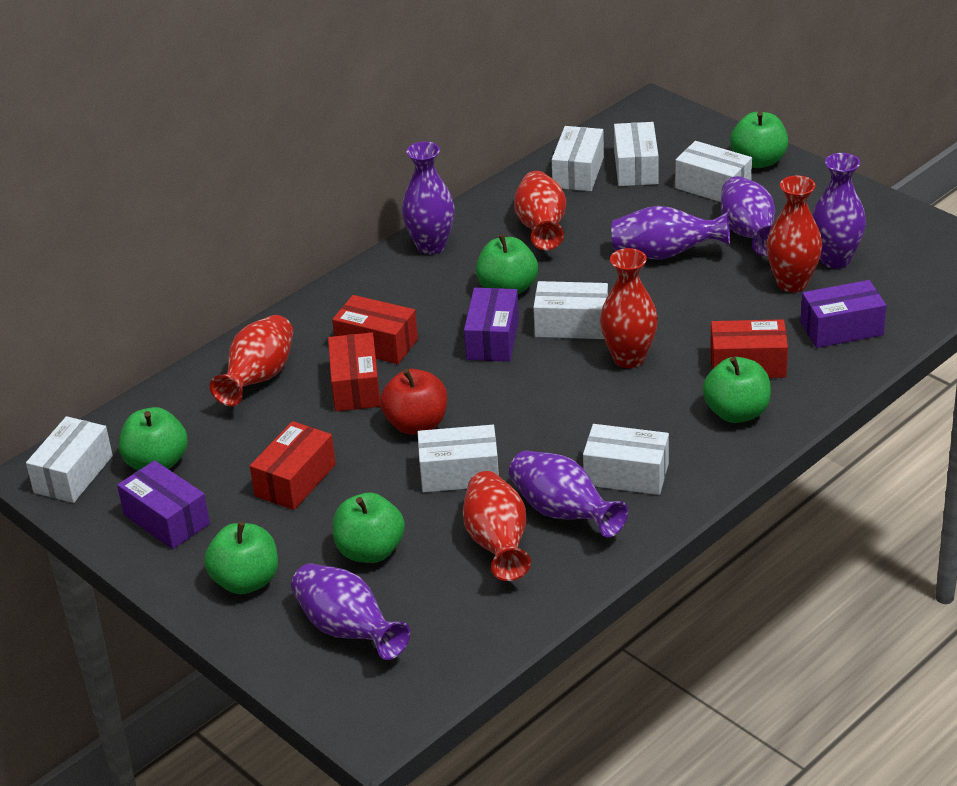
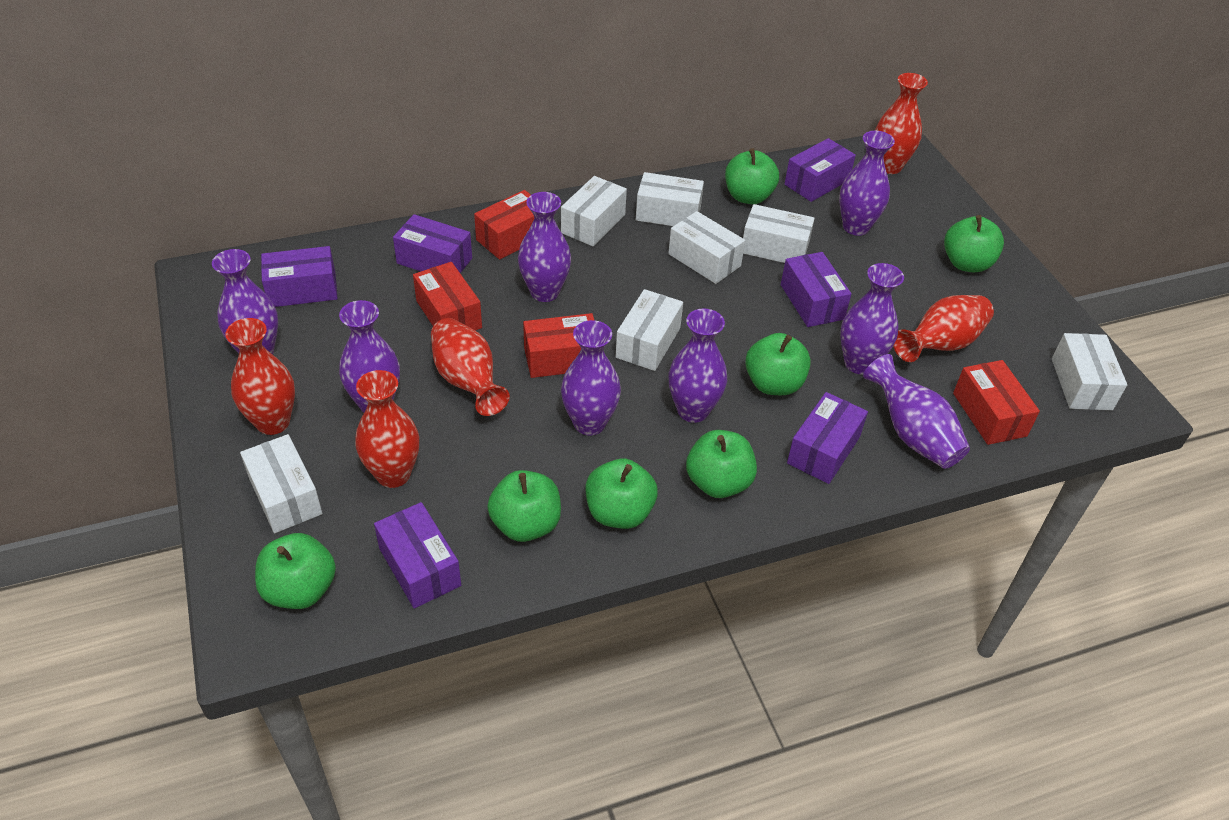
green apple: [119,407,188,470] [204,522,278,594] [332,493,405,563] [476,234,538,294] [702,357,771,423] [730,111,788,168] = 6 -> [255,533,336,609] [487,470,561,542] [586,458,658,529] [686,430,757,498] [725,148,779,204] [745,333,811,395] [944,215,1004,272] = 7
purple box: [117,460,210,549] [464,288,519,362] [801,280,886,348] = 3 -> [261,246,338,307] [374,502,461,608] [393,214,472,273] [781,252,852,327] [785,138,856,202] [787,392,868,484] = 6
purple vase: [291,563,410,660] [402,142,455,255] [509,451,628,537] [612,206,730,259] [721,176,775,256] [812,153,866,269] = 6 -> [212,249,278,355] [339,300,400,413] [518,192,571,302] [561,320,621,435] [669,309,727,423] [839,131,895,236] [840,263,904,375] [863,354,970,469] = 8
red apple: [380,369,447,435] = 1 -> none = 0

